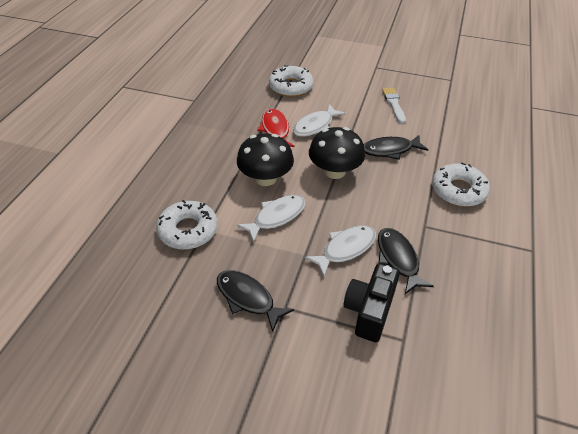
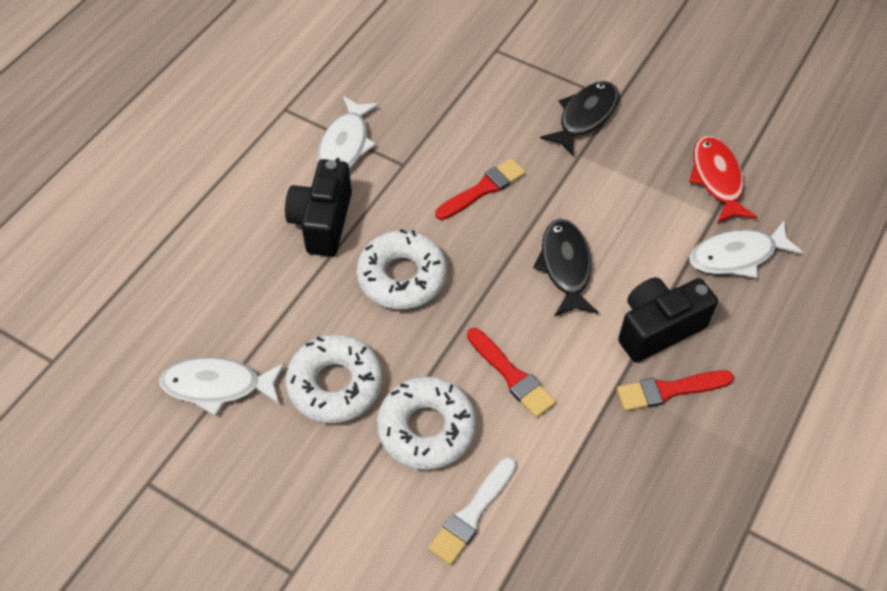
black camera: [344,263,400,342] = 1 -> [285,159,352,257] [618,277,718,363] = 2
black fish: [217,270,294,332] [364,135,428,160] [378,228,434,294] = 3 -> [533,219,598,316] [540,81,619,156] = 2
black mushroom: [237,134,294,186] [309,127,365,179] = 2 -> none = 0
red brush: none = 0 -> [436,158,526,220] [467,328,556,418] [617,370,734,411] = 3

